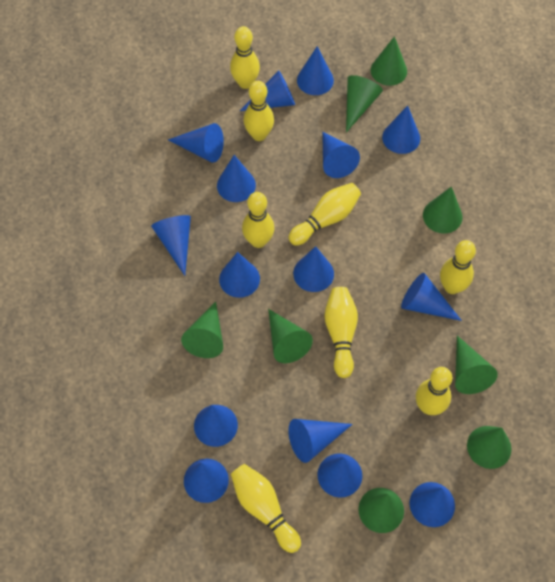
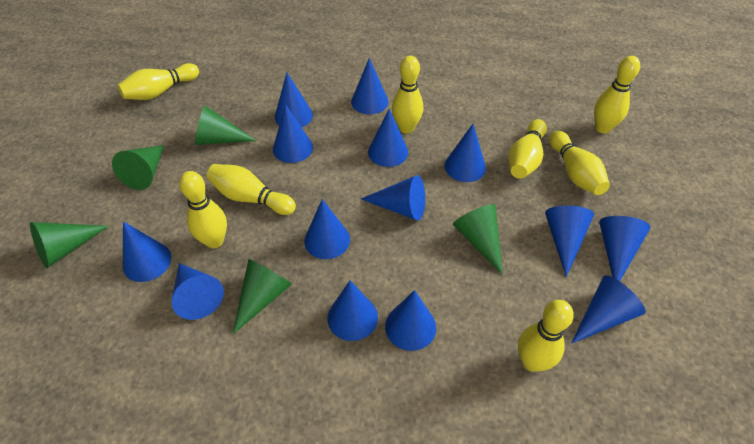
blue cone: [151,215,191,276] [168,123,224,163] [184,459,229,503] [194,405,238,447] [217,155,256,202] [219,252,260,298] [240,71,295,111] [288,419,353,463] [293,246,334,292] [297,46,334,95] [317,453,362,498] [322,132,360,178] [382,105,420,154] [401,273,462,321] [409,482,455,527] = 15 -> [123,221,171,282] [172,263,224,320] [273,105,313,163] [275,73,313,127] [304,199,350,259] [328,281,378,341] [351,58,388,114] [361,175,425,221] [368,109,408,167] [385,290,436,351] [444,124,486,182] [545,205,594,277] [571,275,646,344] [599,216,651,281] = 14
green cone: [181,301,223,358] [268,309,313,363] [346,75,383,133] [358,488,404,533] [371,36,407,86] [423,186,462,234] [455,336,498,394] [467,426,512,469] = 8 -> [30,222,109,268] [112,145,164,190] [195,106,257,145] [232,259,292,335] [453,204,503,275] = 5

